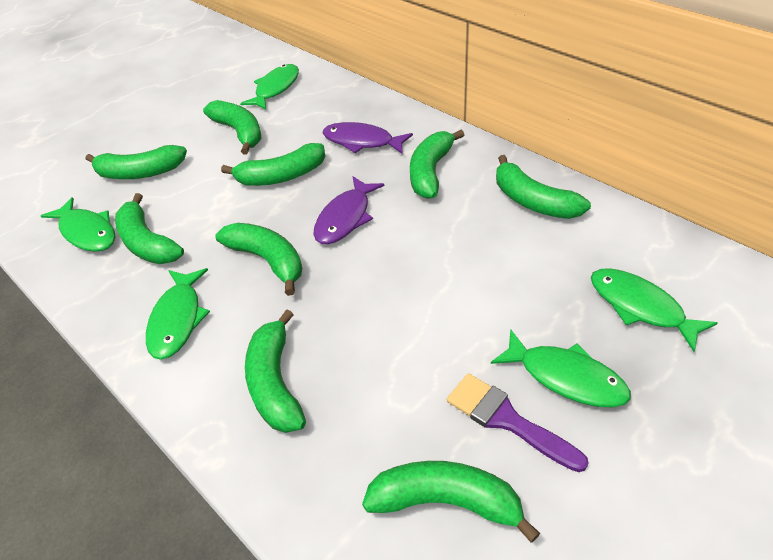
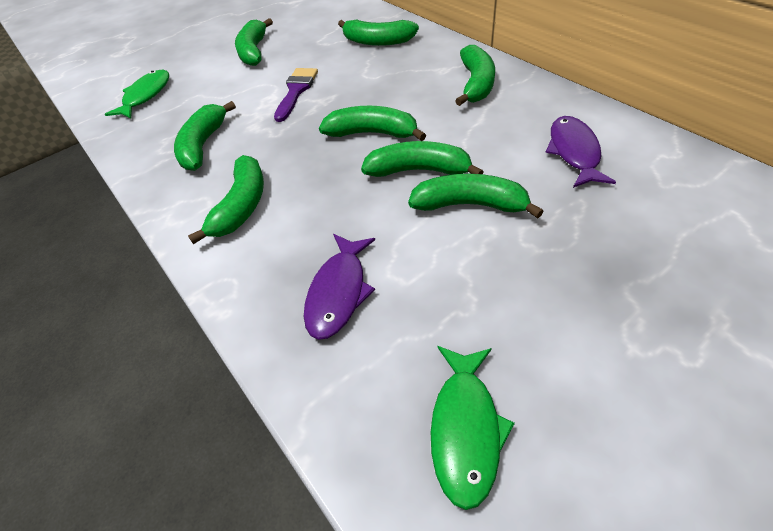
green banana: [86,145,187,179] [115,193,184,264] [203,100,262,154] [215,223,302,296] [221,143,325,186] [245,309,306,433] [362,461,540,543] [410,130,464,199] [496,155,591,219] = 9 -> [174,101,236,171] [188,155,264,244] [235,18,273,66] [319,106,426,141] [338,19,419,46] [361,141,483,177] [408,174,544,219] [455,45,495,106] = 8
green fish: [41,197,115,252] [146,268,210,360] [240,64,299,110] [491,329,631,407] [591,268,718,352] = 5 -> [105,70,169,119] [431,346,515,510] = 2

